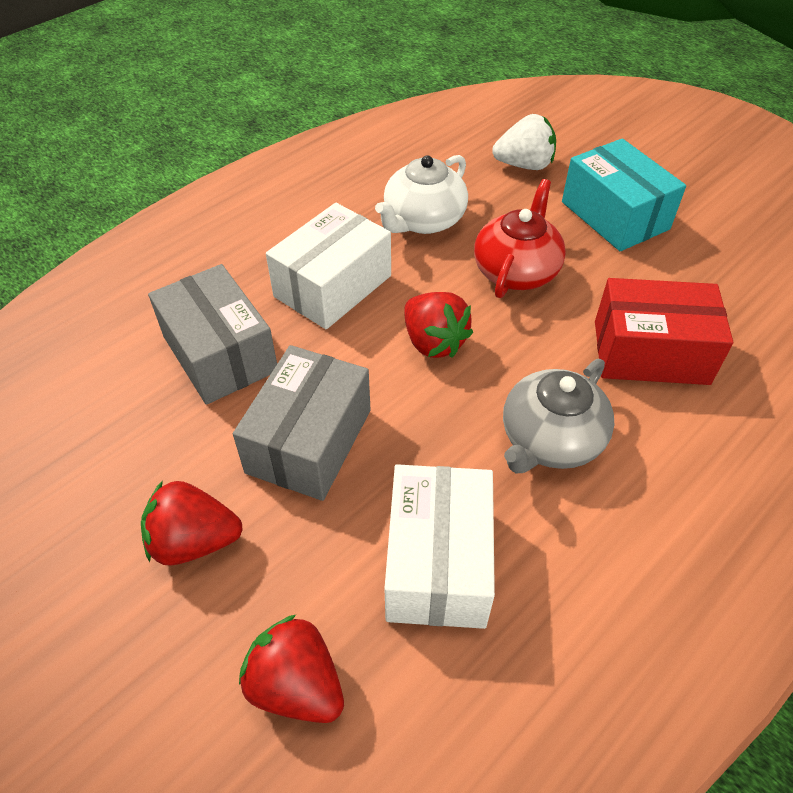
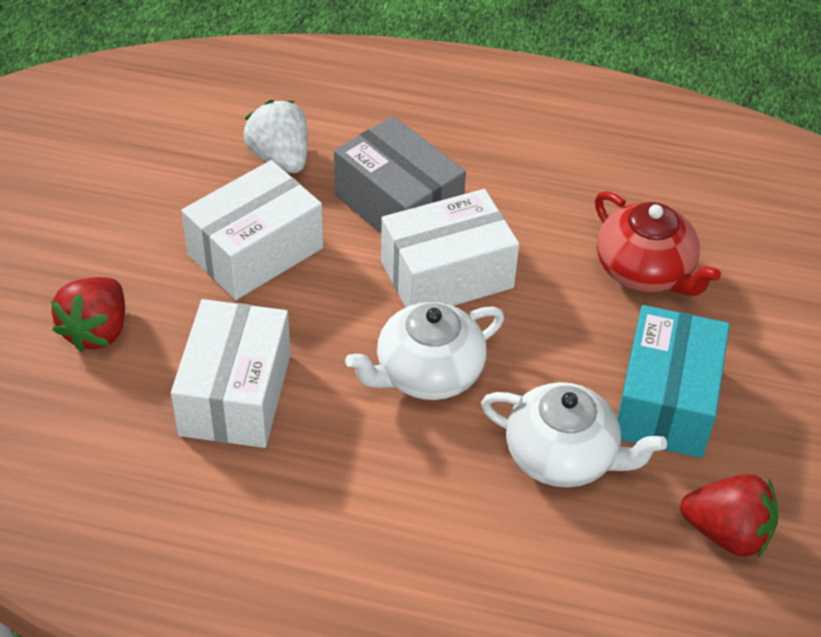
grey box: [148,264,277,405] [233,345,370,501] = 2 -> [334,116,466,233] = 1
grey teapot: [503,359,615,473] = 1 -> none = 0
red box: [595,278,733,385] = 1 -> none = 0
red strawberry: [141,481,243,566] [239,615,344,723] [404,292,473,358] = 3 -> [51,277,125,352] [680,474,779,557] = 2
white box: [266,203,391,329] [384,464,495,629] = 2 -> [171,299,291,448] [181,160,323,300] [381,189,519,307] = 3
white teapot: [375,155,468,234] = 1 -> [345,302,504,400] [481,382,667,487] = 2

